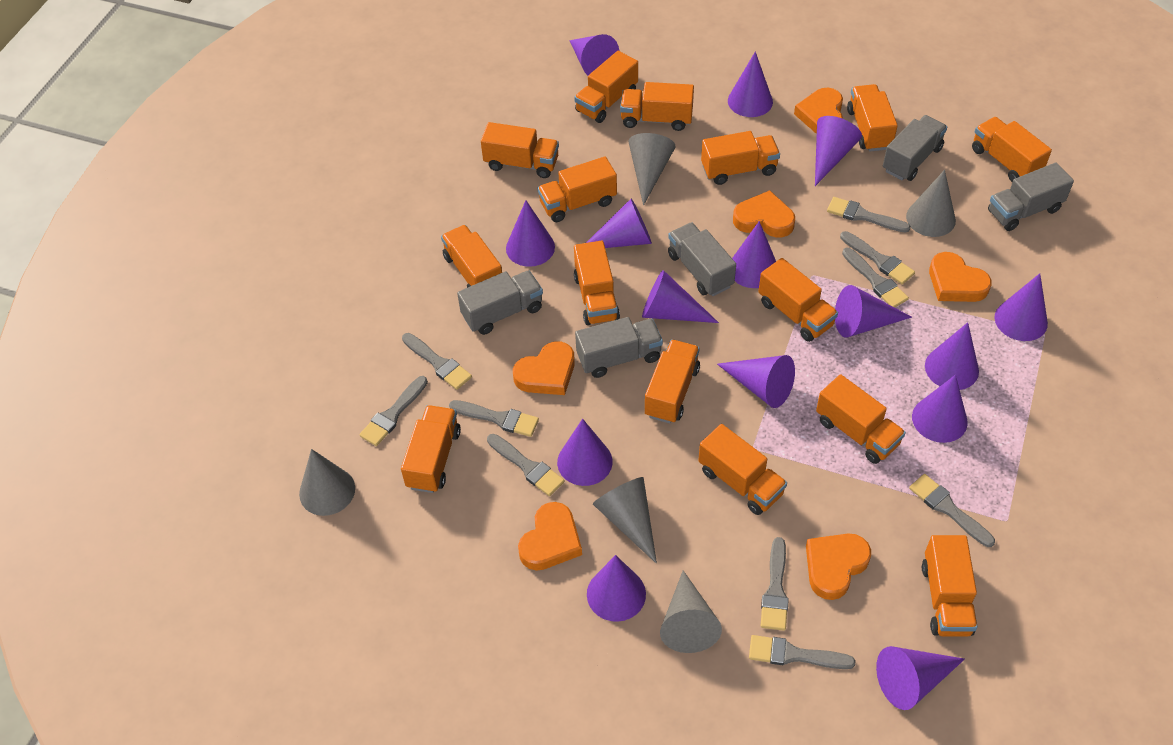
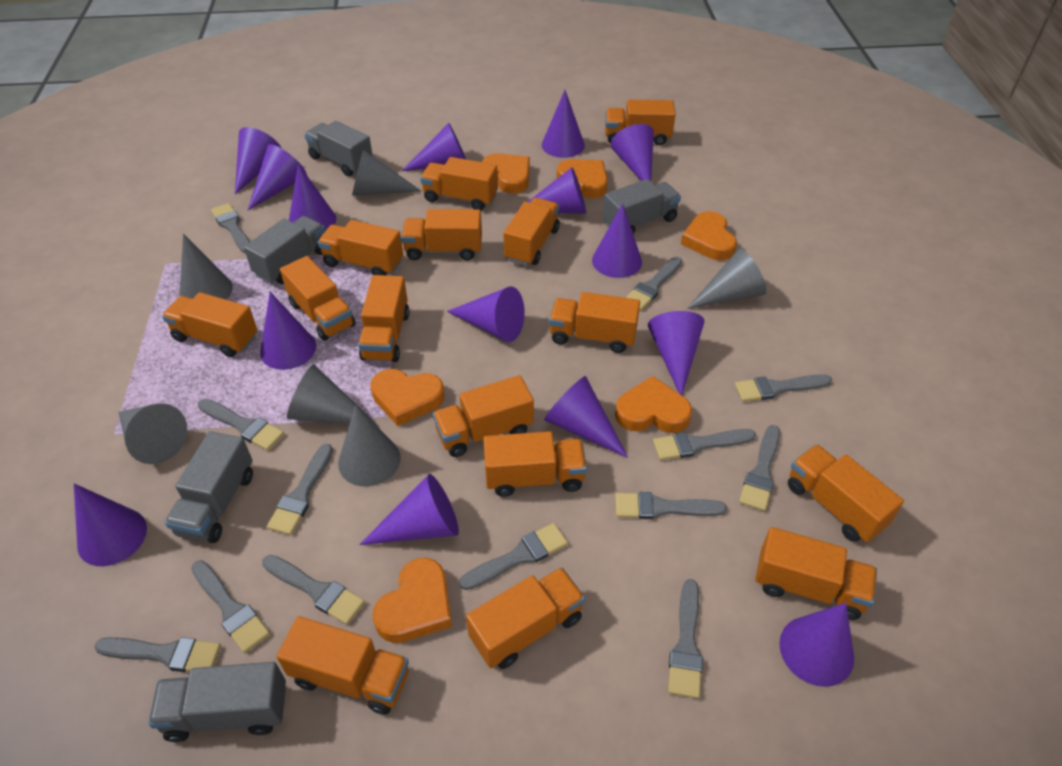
grey brush: [359,376,428,446] [402,333,472,390] [449,400,539,437] [487,434,565,496] [749,635,855,669] [761,537,789,631] [827,197,911,233] [840,231,915,285] [842,248,909,308] [909,474,995,547] = 10 -> [94,637,221,672] [191,560,270,653] [198,399,284,451] [211,203,250,253] [262,555,365,625] [267,444,333,535] [459,523,568,590] [615,492,727,519] [625,257,682,310] [653,429,756,460] [668,579,703,699] [735,374,832,402] [739,425,780,511] = 13
grey cone: [299,449,355,516] [593,477,657,564] [629,133,675,206] [660,570,722,653] [906,170,956,237] = 5 -> [118,404,187,464] [179,233,233,299] [287,364,379,427] [338,405,401,487] [352,150,421,196] [687,249,767,309] = 6

